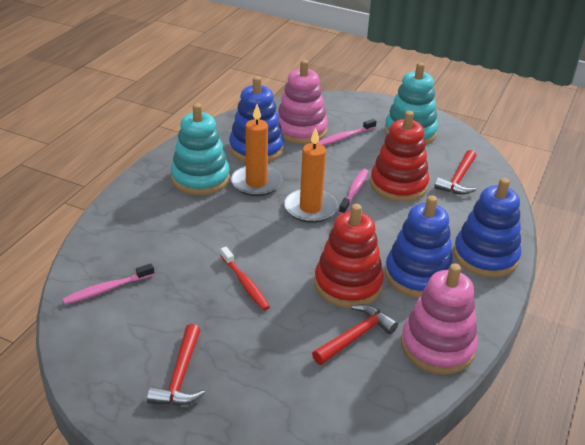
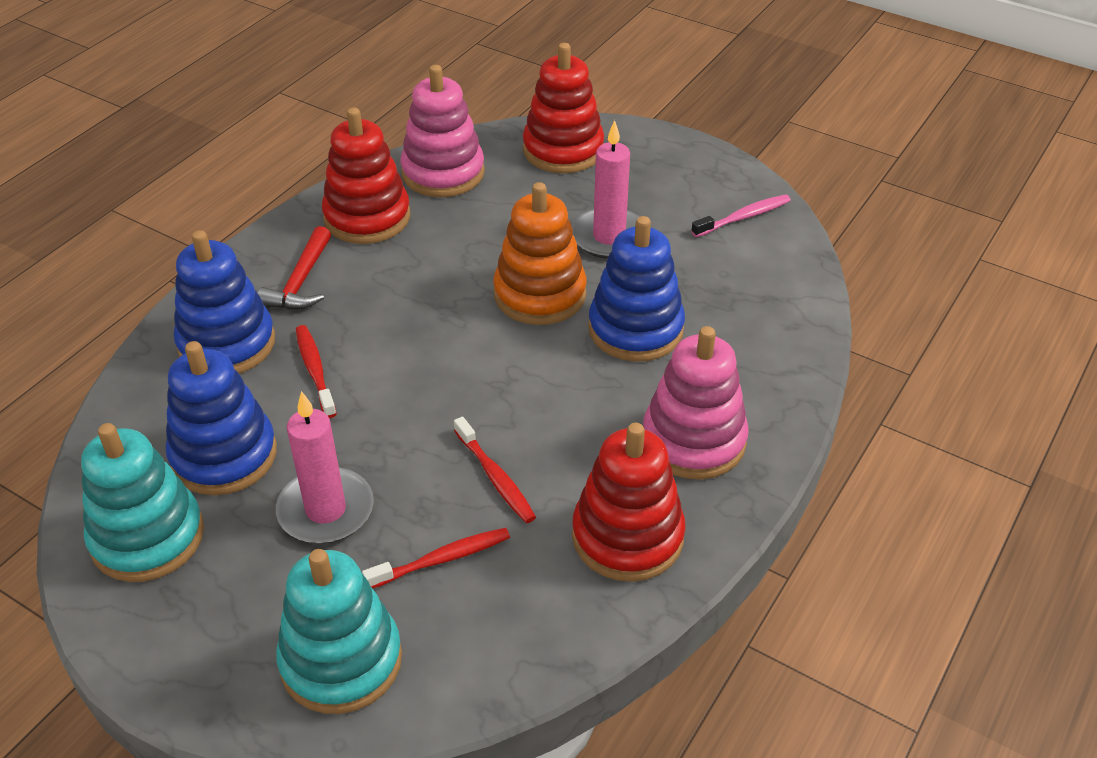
orange candle: [231,104,282,196] [284,128,338,223] = 2 -> none = 0
orange stacking toy: none = 0 -> [493,182,587,325] = 1
pink candle: none = 0 -> [276,391,374,544] [572,120,640,259] = 2
pink toothbrush: [62,263,155,305] [318,119,377,146] [339,169,368,214] = 3 -> [691,194,791,237] = 1
red hammer: [147,324,205,405] [312,304,398,365] [434,150,476,195] = 3 -> [258,226,331,310] = 1
red stacking toy: [314,204,384,308] [370,111,429,202] = 2 -> [322,107,410,244] [523,43,604,173] [572,423,686,582] = 3
red toothbrush: [220,247,270,311] = 1 -> [296,325,337,418] [362,528,510,588] [454,416,536,523] = 3

